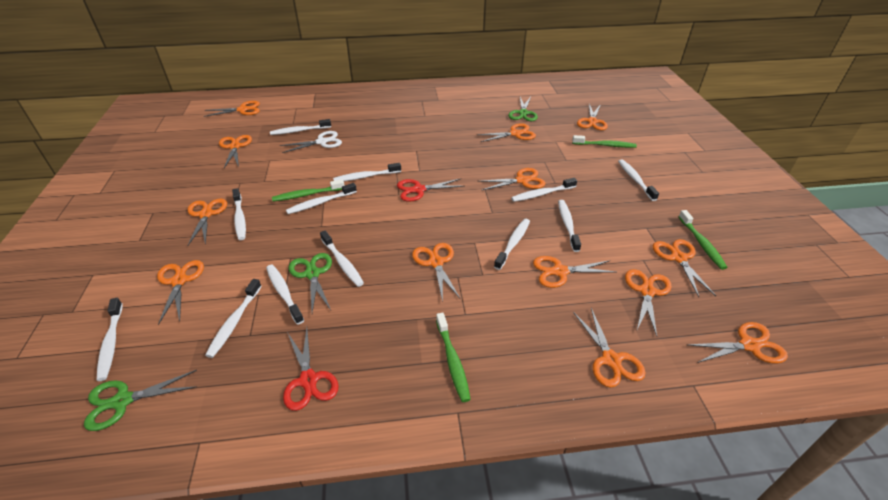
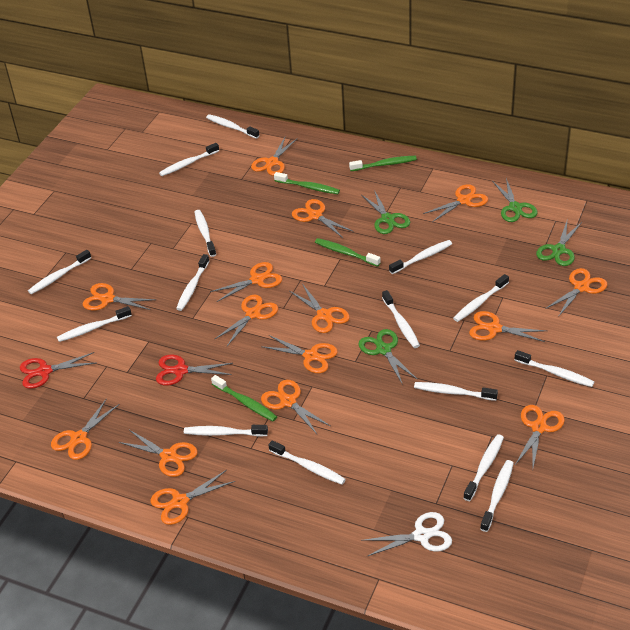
green scissors: [84,370,197,431] [288,253,332,313] [508,97,538,121] = 3 -> [359,329,418,385] [362,190,410,234] [492,178,538,222] [536,221,582,266] = 4
orange scissors: [157,260,204,325] [187,199,227,246] [204,101,260,117] [219,135,252,168] [412,243,460,302] [477,123,536,142] [478,168,545,190] [533,256,616,288] [573,308,645,387] [577,104,608,130] [625,269,671,336] [653,239,716,297] [687,322,788,364] = 13 -> [51,398,120,460] [83,283,156,311] [119,430,198,477] [150,470,235,525] [210,262,282,302] [214,295,278,346] [251,137,298,176] [261,335,338,373] [261,380,330,435] [290,284,350,333] [292,199,354,238] [423,184,488,222] [469,311,547,342] [515,405,565,467] [545,268,607,317] = 15
white toothbrush: [97,298,123,381] [205,279,262,358] [232,188,246,240] [266,265,304,325] [270,119,331,135] [286,183,357,214] [320,231,364,287] [333,163,401,181] [494,219,530,270] [511,178,577,202] [558,200,581,252] [618,159,659,201] = 12 -> [28,250,91,294] [57,306,132,342] [159,143,219,176] [176,254,209,311] [184,425,268,437] [195,210,216,257] [206,114,260,139] [269,440,346,485] [382,290,420,348] [389,240,452,274] [414,382,498,401] [453,274,509,322] [463,434,504,501] [480,460,514,532] [515,350,594,387] = 15

